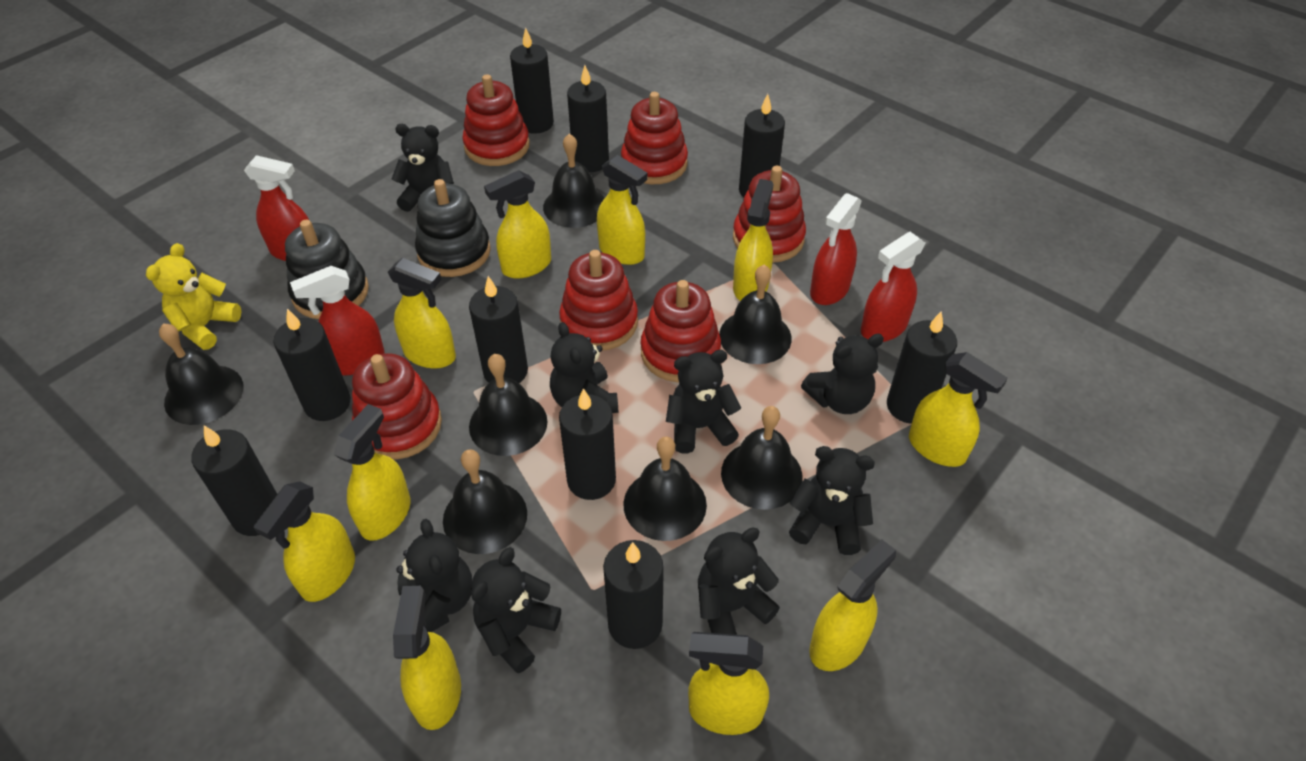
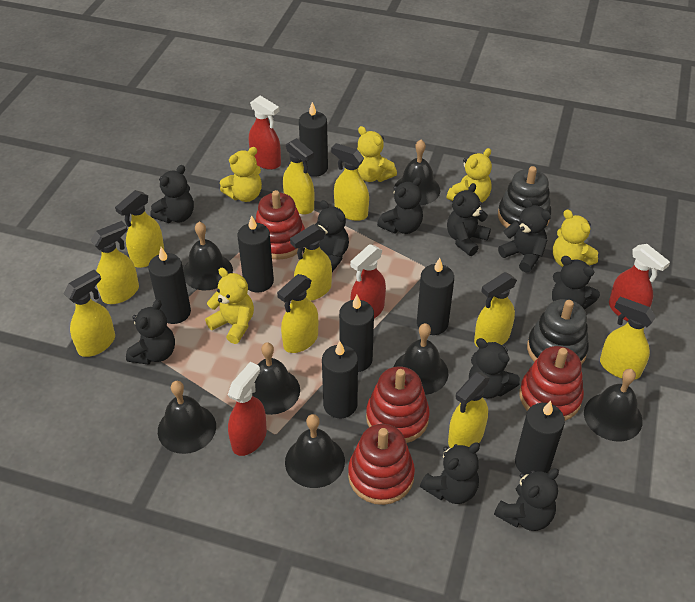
black candle: [191,426,277,536] [273,309,350,421] [469,276,528,383] [510,27,554,134] [559,388,616,500] [567,65,609,172] [603,540,664,649] [739,94,785,197] [887,311,957,424] = 9 -> [148,247,191,324] [237,215,274,293] [299,102,328,177] [322,341,358,418] [339,295,374,372] [417,258,454,335] [515,401,565,475] = 7
black teddy bear: [391,124,454,212] [396,519,472,632] [471,547,561,673] [550,322,618,413] [666,350,741,454] [698,527,780,635] [789,446,875,555] [801,334,884,414] = 8 -> [126,299,175,365] [150,165,194,223] [303,200,349,272] [377,177,423,234] [420,442,480,504] [447,183,491,256] [469,338,520,398] [494,468,559,531] [498,199,551,272] [552,256,600,310] = 10
red stacking toy: [352,353,442,460] [462,74,530,166] [559,250,638,351] [621,92,688,184] [641,280,721,382] [733,166,806,263] = 6 -> [255,190,305,260] [348,424,415,505] [366,366,430,443] [519,346,584,421] = 4
yellow teddy bear: [146,243,242,350] = 1 -> [205,268,254,344] [220,147,262,202] [357,126,397,182] [447,148,492,203] [553,210,598,267] = 5

